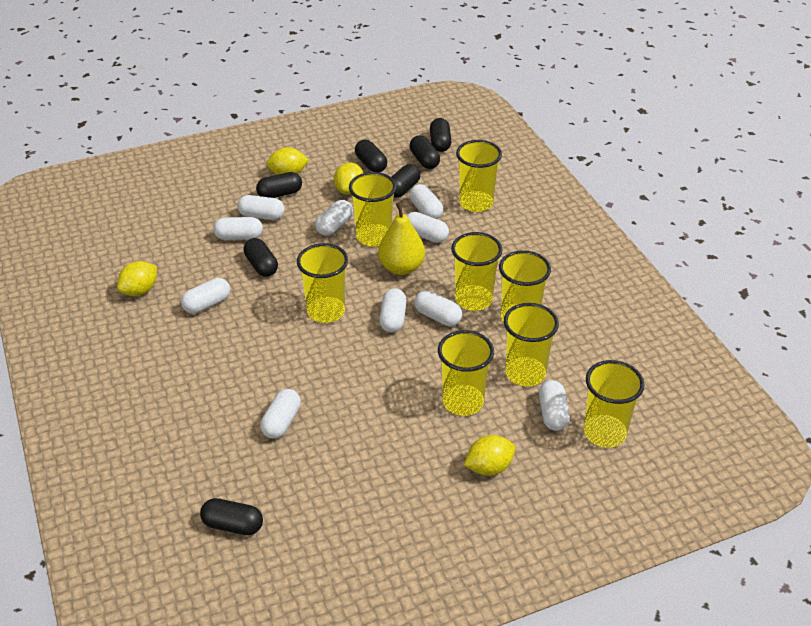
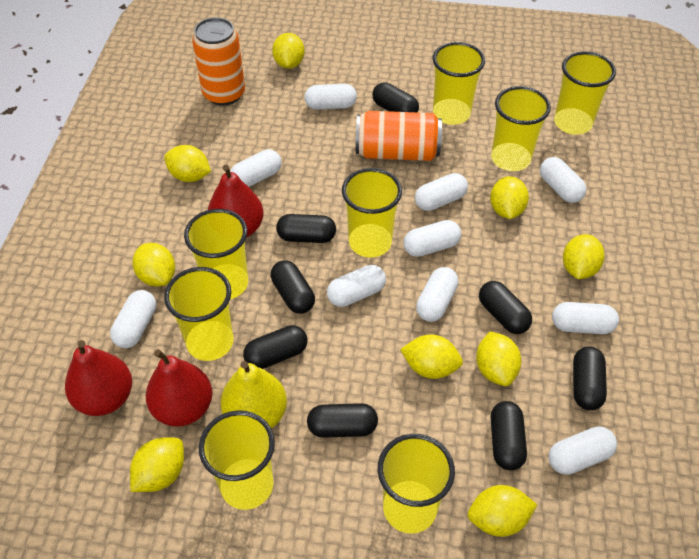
black capsule: [200,498,263,535] [244,238,278,277] [256,172,302,198] [355,140,387,172] [391,164,421,198] [410,135,440,169] [430,118,452,152] = 7 -> [243,325,307,369] [271,260,315,314] [276,214,336,243] [307,403,378,438] [372,82,419,112] [479,281,532,334] [491,401,527,470] [573,346,607,410] = 8
orange can: none = 0 -> [192,17,245,106] [356,111,442,161] = 2
red pear: none = 0 -> [65,340,132,416] [146,349,212,427] [208,165,264,237] = 3
yellow lemon: [117,261,157,296] [266,147,309,175] [334,162,363,195] [464,435,515,476] = 4 -> [130,437,184,492] [132,243,175,286] [164,145,211,182] [272,33,305,69] [400,335,463,379] [468,485,537,537] [476,331,521,386] [490,176,529,219] [563,234,605,279] = 9

